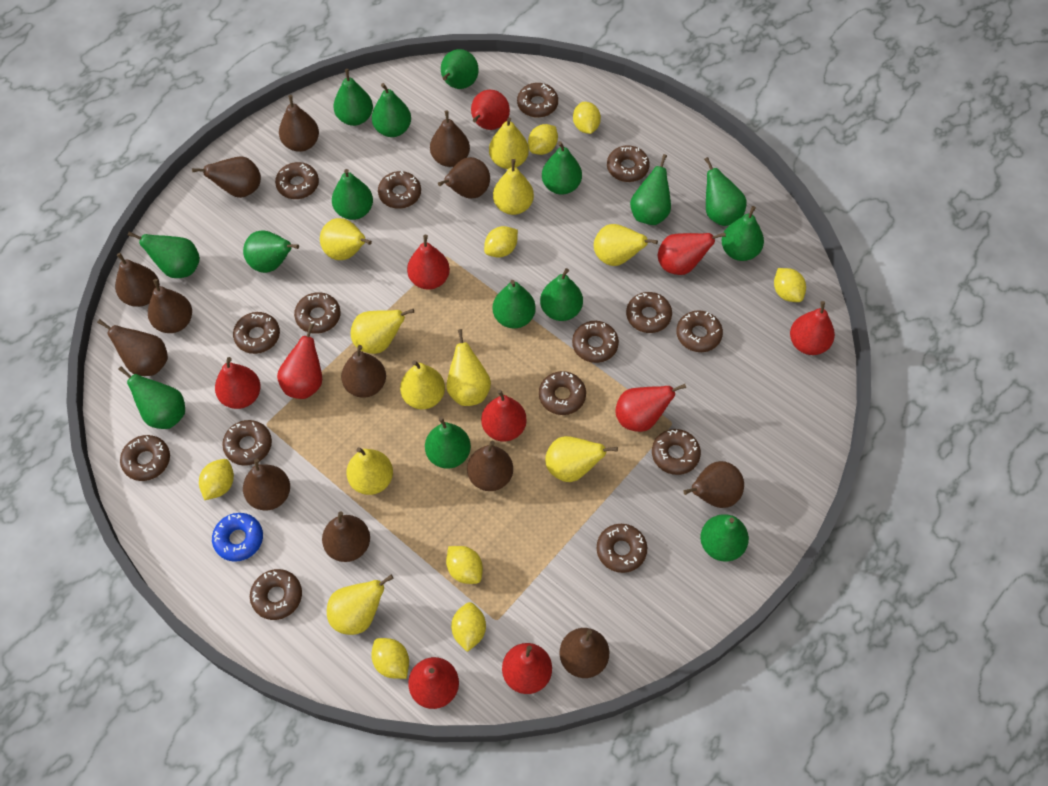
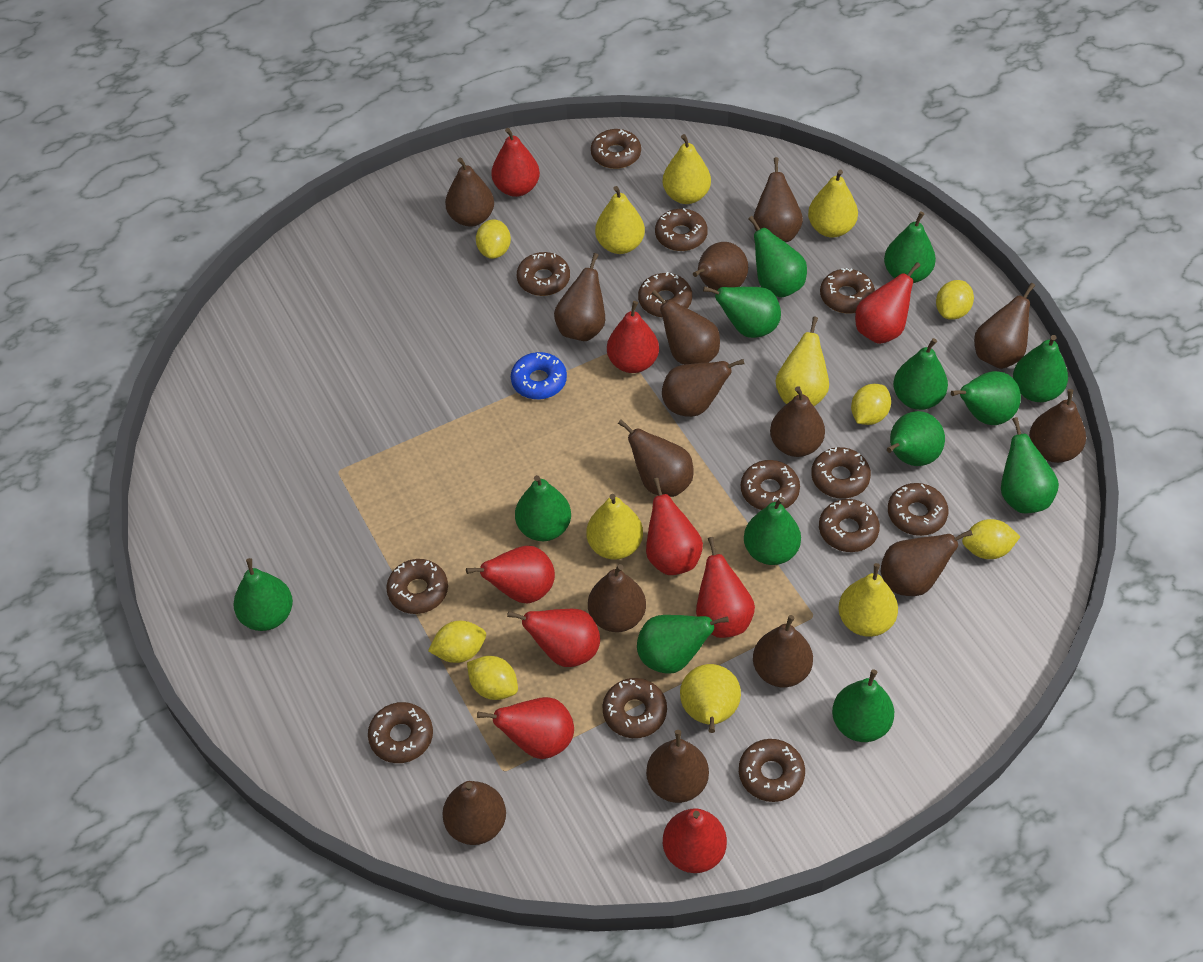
brown donut: [120,435,170,481] [222,420,272,465] [233,312,280,354] [250,569,302,620] [275,162,319,199] [294,292,341,334] [378,171,421,209] [517,83,558,118] [539,371,586,415] [572,321,619,363] [597,524,647,573] [607,145,650,182] [626,292,672,333] [652,429,701,475] [676,310,723,352] = 15 -> [368,702,433,763] [386,559,448,614] [517,252,570,296] [591,129,641,169] [602,678,667,738] [638,272,692,318] [655,208,708,251] [739,739,805,802] [741,460,800,510] [811,447,871,499] [819,499,880,552] [820,268,875,313] [888,483,948,536] = 13
brown pear: [97,319,168,376] [115,253,160,307] [148,279,192,333] [192,157,261,198] [243,459,290,510] [279,95,319,152] [322,511,370,562] [341,345,386,398] [430,110,470,167] [438,157,490,199] [467,441,513,491] [559,628,609,678] [683,461,744,508] = 13 -> [443,781,506,845] [445,158,494,227] [554,253,605,341] [588,564,646,632] [618,419,693,497] [646,730,709,803] [652,290,720,365] [662,359,744,417] [693,242,748,290] [753,157,803,242] [753,615,813,687] [770,386,825,457] [881,530,973,596] [974,283,1035,369] [1029,389,1086,463] = 15
green pear: [118,366,185,429] [128,232,200,278] [243,230,299,273] [332,169,373,220] [333,69,373,126] [372,83,411,137] [425,417,471,469] [441,49,479,89] [493,280,536,328] [540,268,583,321] [542,141,582,195] [630,154,671,225] [700,514,749,561] [704,157,747,226] [722,206,764,261] = 15 -> [233,558,293,631] [515,475,571,541] [637,615,729,674] [703,286,781,338] [744,497,801,565] [748,216,807,297] [832,669,894,742] [884,212,936,283] [887,411,945,466] [893,338,948,410] [951,371,1021,425] [1001,417,1059,513] [1013,335,1068,402] = 13
red pear: [215,357,261,409] [277,323,322,399] [407,235,450,290] [408,657,459,709] [471,90,510,130] [481,390,527,442] [502,643,552,694] [615,384,686,432] [658,233,726,275] [790,301,835,355] = 10 -> [466,546,555,604] [477,697,574,759] [491,128,540,197] [507,609,600,667] [607,301,659,373] [646,478,703,575] [663,808,727,873] [696,537,755,638] [855,262,921,344] = 9
yellow lemon: [199,459,234,500] [371,638,409,679] [446,546,483,584] [451,602,486,652] [484,226,518,257] [528,124,558,155] [573,102,601,134] [774,268,806,302] = 8 -> [428,621,486,663] [467,656,518,700] [476,219,511,259] [851,384,891,425] [936,280,974,320] [962,519,1020,559] = 6
yellow pear: [320,218,372,260] [327,575,394,635] [346,447,393,495] [351,309,414,354] [400,360,445,409] [446,329,491,406] [489,117,529,169] [493,159,534,215] [545,436,618,482] [594,224,658,266] = 10 -> [586,494,643,560] [595,186,645,254] [662,134,711,204] [680,664,741,733] [776,317,829,406] [808,170,858,237] [838,563,898,637] = 7

